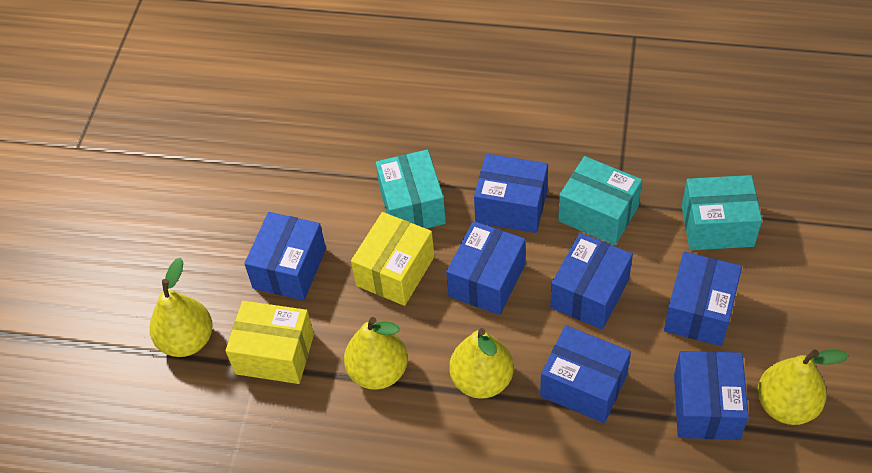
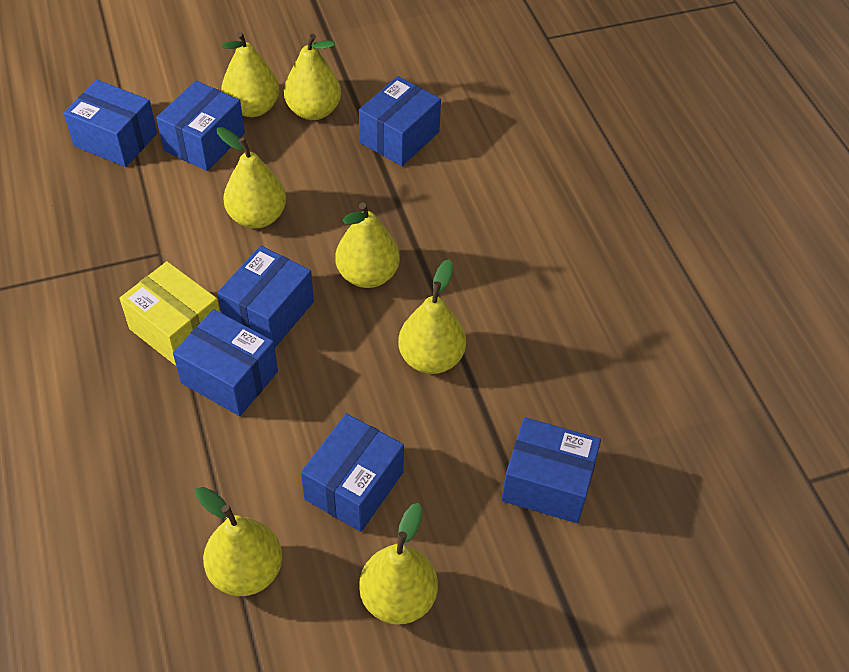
turquoise box: [376,149,446,228] [558,156,642,245] [682,175,762,250] = 3 -> none = 0
yellow box: [226,301,314,384] [351,212,434,306] = 2 -> [120,261,220,366] = 1
yellow pear: [150,258,213,357] [344,317,408,390] [449,328,514,399] [758,349,849,425] = 4 -> [196,487,282,596] [217,127,286,229] [222,31,279,117] [284,34,341,120] [336,203,400,288] [359,503,438,625] [398,259,466,374] = 7

